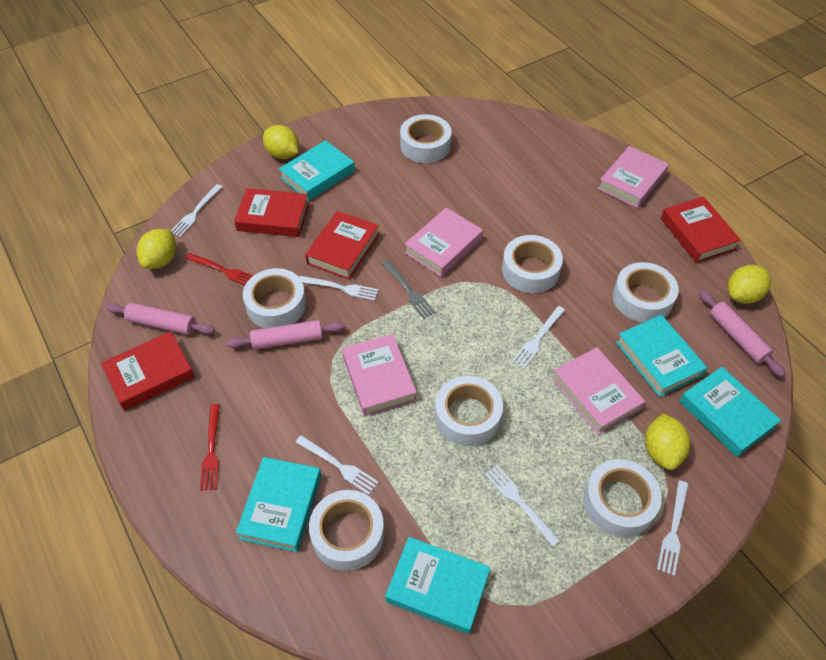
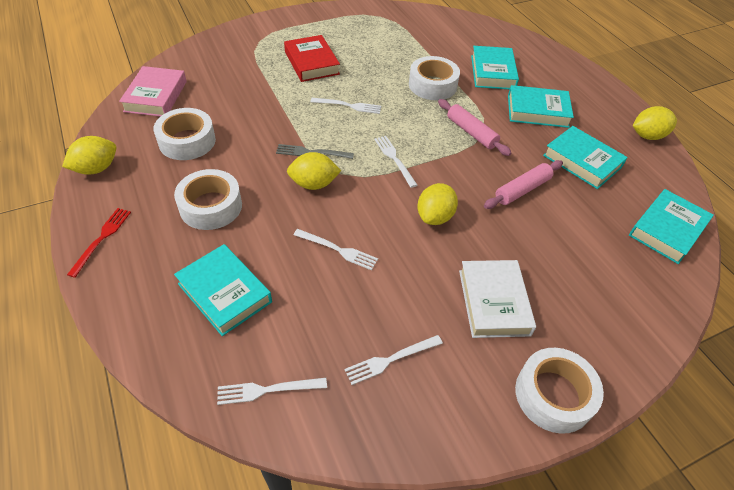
pink book: [342,334,417,416] [405,208,483,277] [552,347,645,435] [598,146,669,208] = 4 -> [119,66,187,116] = 1
pink rolling pin: [106,303,215,335] [227,320,345,350] [699,290,785,377] = 3 -> [438,99,511,156] [484,160,563,209] = 2
red book: [101,331,195,411] [234,188,309,237] [305,211,379,280] [661,197,741,263] = 4 -> [284,35,340,82] = 1
red fork: [185,253,253,285] [200,404,220,491] = 2 -> [67,208,131,278] = 1
white book: none = 0 -> [459,260,536,338] = 1
white fork: [171,184,222,237] [295,435,379,495] [299,276,379,301] [485,465,560,547] [512,306,565,369] [657,480,689,576] = 6 -> [217,378,327,405] [293,229,378,270] [310,98,381,114] [345,335,443,385] [374,136,417,188] = 5
white tape: [243,268,306,328] [309,490,384,571] [400,114,452,163] [435,376,503,446] [502,235,563,293] [583,459,662,537] [613,262,679,322] = 7 -> [153,108,216,160] [174,169,242,230] [409,56,460,100] [515,348,604,434] = 4

